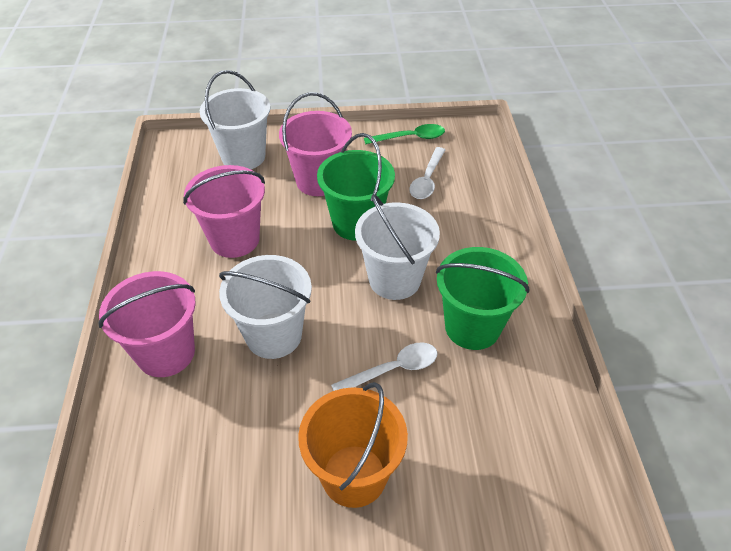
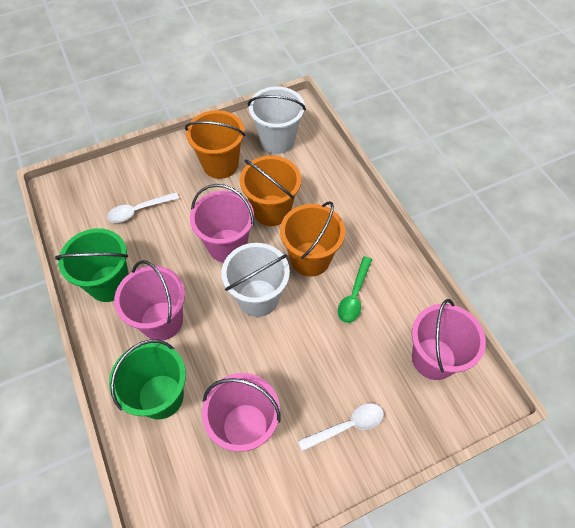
orange bucket: [298,382,408,508] = 1 -> [185,110,245,179] [240,156,301,226] [280,201,345,277] = 3
pink bucket: [98,271,196,377] [183,165,265,258] [279,92,352,196] = 3 -> [114,260,185,341] [190,184,254,263] [202,373,281,452] [412,299,486,380] = 4
white bucket: [200,70,270,169] [219,255,312,359] [355,194,440,300] = 3 -> [221,243,290,317] [248,87,306,154] = 2

